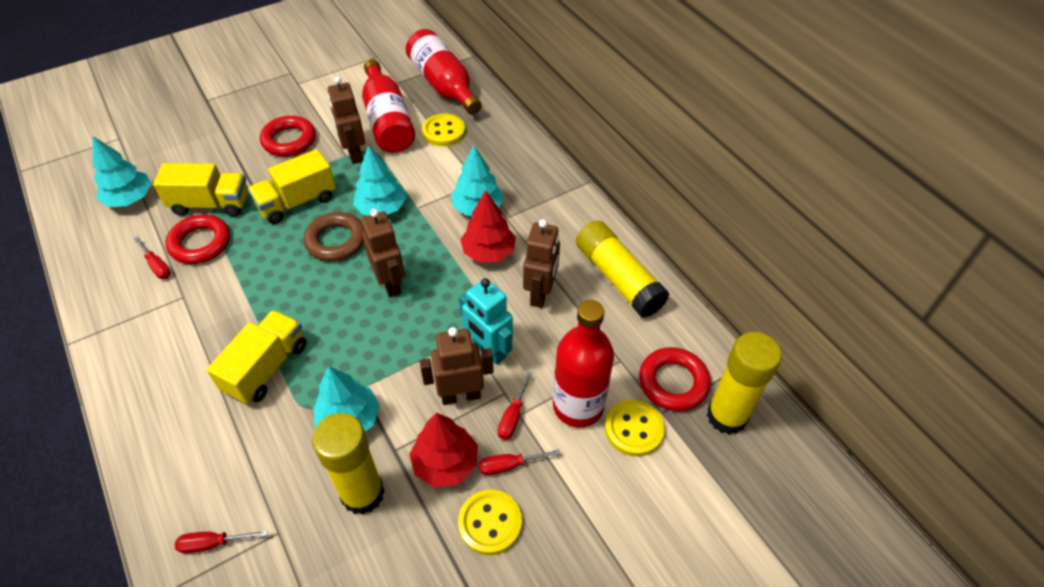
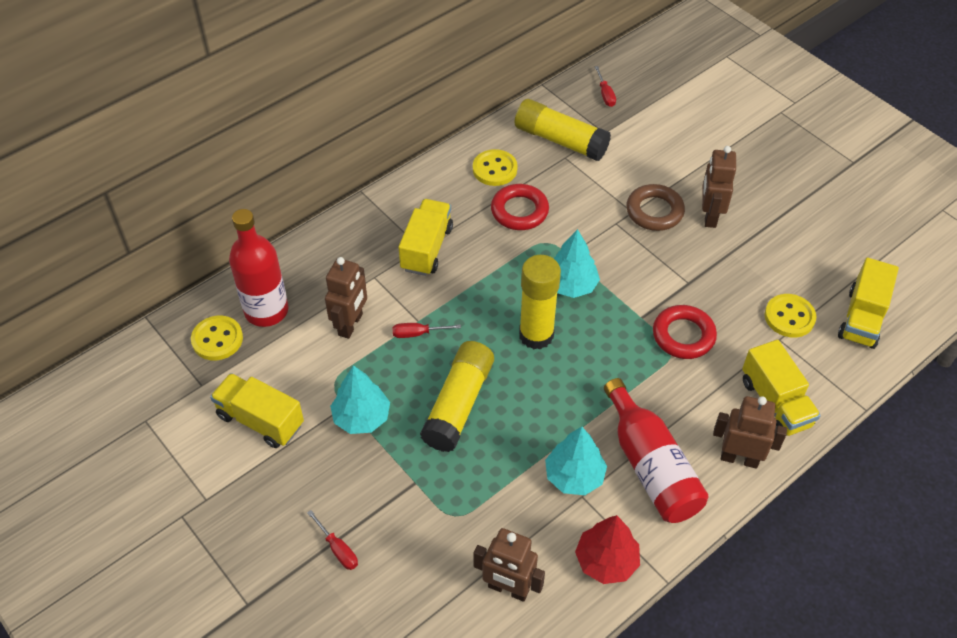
red bottle: [362,59,415,153] [406,29,482,115] [553,300,614,427] = 3 -> [229,209,288,327] [604,378,708,523] = 2
red ring: [166,214,230,264] [260,116,316,156] [639,347,711,411] = 3 -> [491,184,549,230] [653,305,717,359] = 2
red screwdriver: [134,236,171,279] [175,530,267,554] [479,449,561,475] [498,372,533,440] = 4 -> [307,510,358,570] [392,323,461,338] [595,66,616,107] = 3
red tree: [410,413,478,488] [460,190,516,263] = 2 -> [575,515,640,584] = 1
turquoise robot: [459,278,513,365] = 1 -> none = 0
turquoise tree: [93,136,152,207] [314,366,380,432] [353,145,406,216] [451,145,504,216] = 4 -> [330,365,390,434] [545,427,607,495] [554,229,600,298] = 3
yellow truck: [153,163,248,217] [207,310,306,404] [248,149,336,224] = 3 -> [210,373,304,448] [398,199,453,276] [742,340,821,436] [838,258,899,349] = 4

